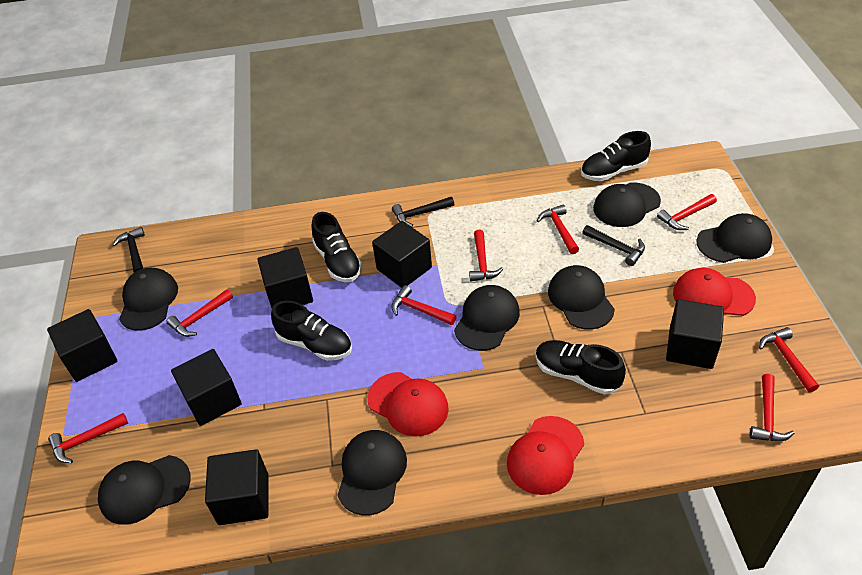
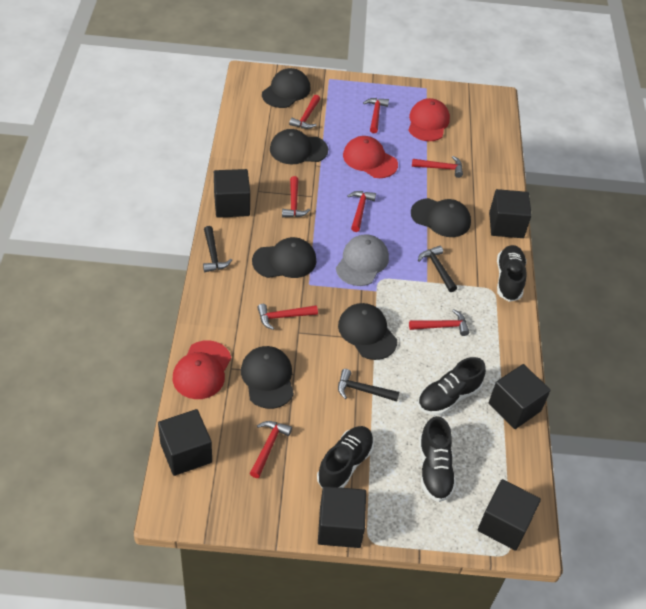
black cap: [98,455,191,525] [119,268,178,331] [338,430,407,515] [454,285,520,351] [548,265,615,330] [593,183,661,227] [696,213,772,263] = 7 -> [241,346,294,409] [252,237,316,278] [262,68,311,108] [270,129,328,164] [338,303,397,360] [411,198,471,237] = 6
grey cap: none = 0 -> [336,234,389,286] = 1

